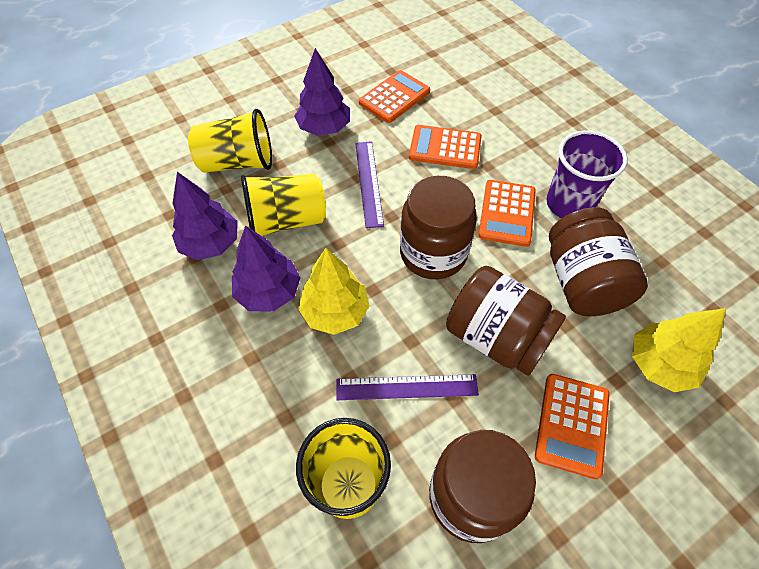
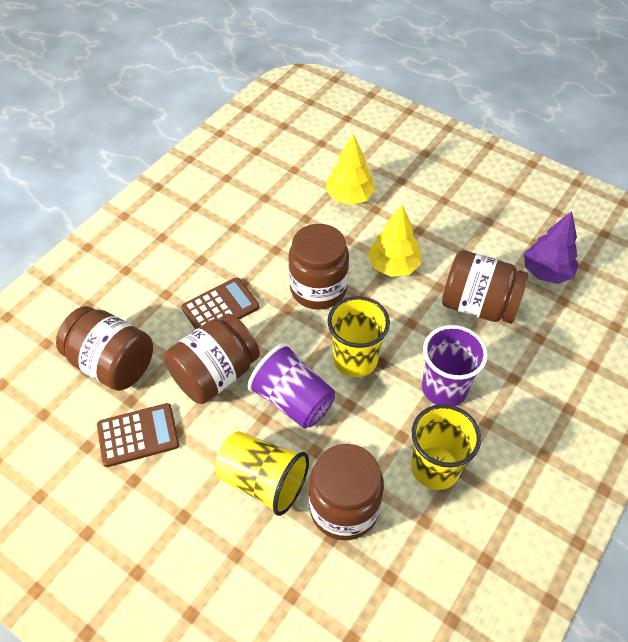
brown calculator: none = 0 -> [97,403,179,467] [181,277,259,329] = 2
brown jar: [400,176,477,279] [429,430,536,543] [446,266,566,376] [549,207,648,316] = 4 -> [56,306,153,391] [164,313,260,404] [288,224,349,310] [309,444,384,540] [442,250,529,324] = 5
orange calculator: [359,70,430,123] [409,125,482,169] [479,180,536,247] [535,374,610,479] = 4 -> none = 0
purple cup: [546,130,628,218] = 1 -> [248,343,335,429] [422,325,488,406] = 2
purple ruler: [336,374,479,400] [355,141,384,228] = 2 -> none = 0
purple tree: [172,172,238,260] [232,225,301,312] [294,48,350,136] = 3 -> [524,211,579,284] = 1

